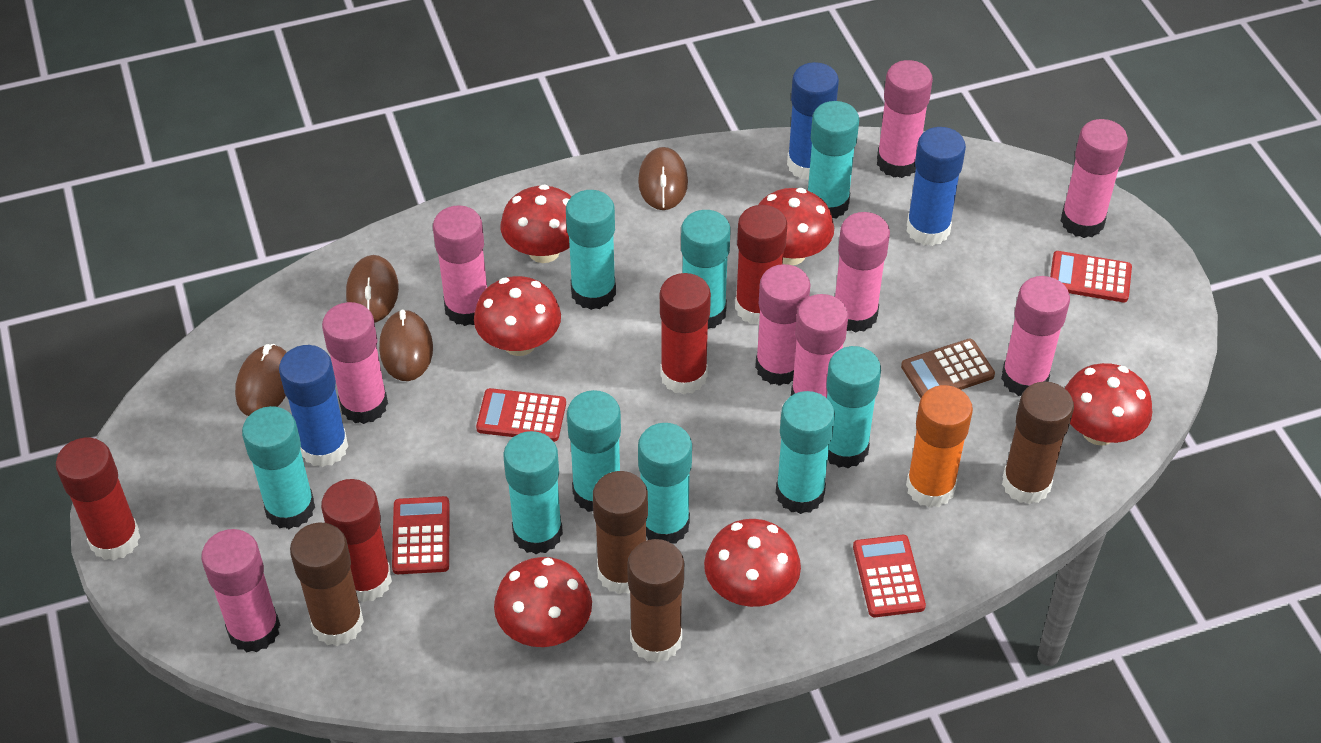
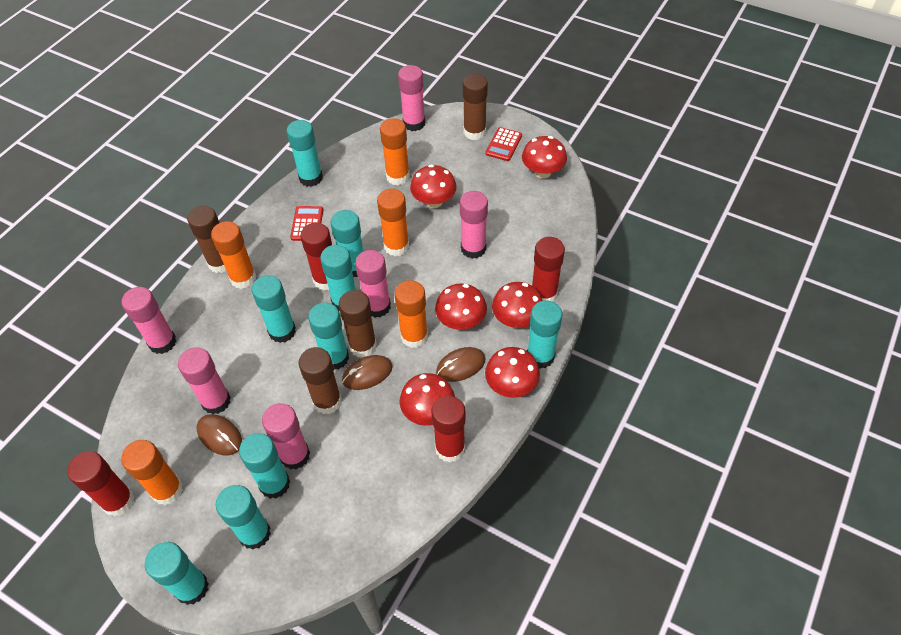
blue glue stick: [279,345,348,467] [787,62,839,180] [906,127,966,246] = 3 -> none = 0
brown calculator: [901,339,995,398] = 1 -> none = 0
brown mouse: [235,344,287,416] [346,255,399,323] [379,309,433,381] [638,147,688,210] = 4 -> [197,414,242,455] [342,355,393,390] [436,347,486,382] = 3
orange glue stick: [906,385,973,508] = 1 -> [121,440,183,505] [211,221,256,289] [377,189,409,256] [380,118,410,185] [394,280,428,348] = 5
pink glue stick: [201,529,280,652] [322,302,388,424] [433,205,487,326] [755,264,811,386] [791,294,848,398] [835,212,890,333] [877,60,933,178] [1001,276,1070,396] [1060,119,1128,238] = 9 -> [122,287,176,354] [178,347,231,414] [262,403,310,470] [355,250,391,318] [398,65,425,131] [460,191,488,259] = 6
red calculator: [392,496,450,574] [476,388,566,442] [853,535,926,617] [1050,251,1132,302] = 4 -> [290,206,323,241] [485,127,522,161] = 2

